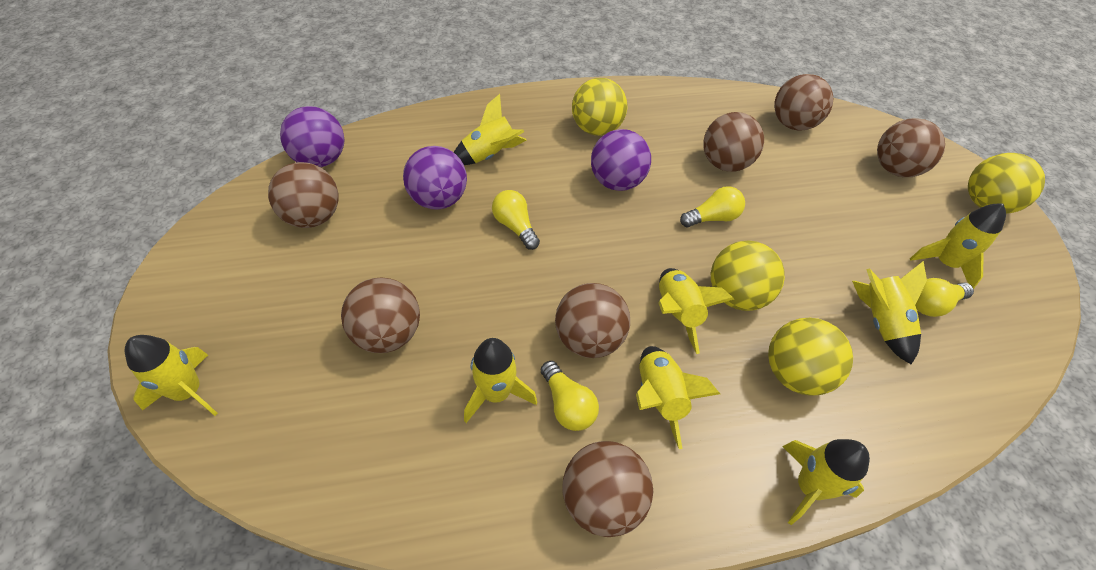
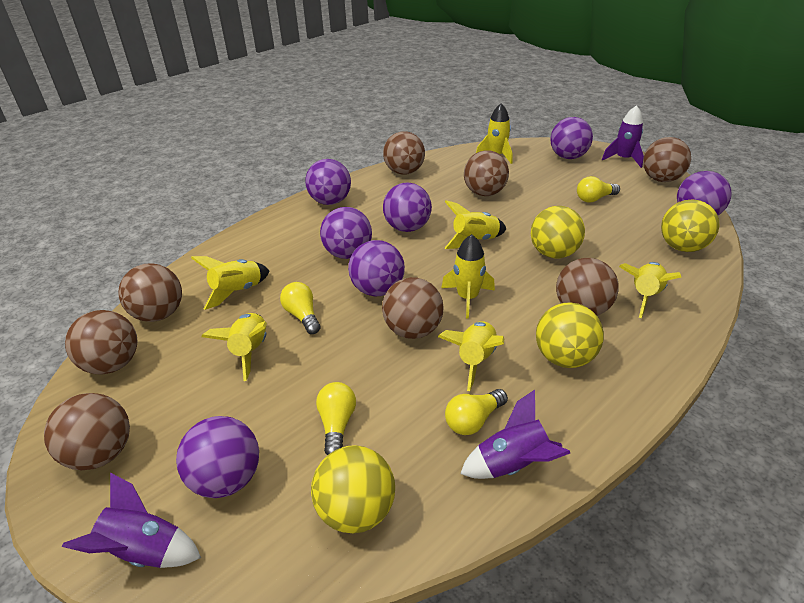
brown ball: [268,162,339,228] [341,278,420,353] [555,283,630,358] [562,441,653,537] [703,112,764,172] [774,74,833,131] [877,118,945,177] = 7 -> [44,393,130,470] [65,310,138,374] [118,263,182,322] [382,277,444,339] [383,131,425,175] [464,150,509,196] [556,258,619,316] [643,137,691,182] = 8
purple ball: [280,106,344,167] [403,146,467,210] [591,129,651,191] = 3 -> [176,416,259,498] [305,159,351,205] [320,207,372,259] [348,240,405,296] [383,183,432,232] [550,117,593,159] [677,171,732,215] = 7
purple rocket: none = 0 -> [62,473,201,568] [460,390,570,479] [602,105,644,168] = 3
yellow rocket: [125,335,218,416] [454,94,526,165] [464,338,537,423] [636,346,720,449] [658,268,734,354] [782,439,870,525] [852,261,927,364] [910,203,1006,289] = 8 -> [191,256,269,310] [201,313,267,381] [438,321,504,391] [441,234,495,318] [445,200,506,249] [476,103,512,164] [619,262,681,318] = 7

